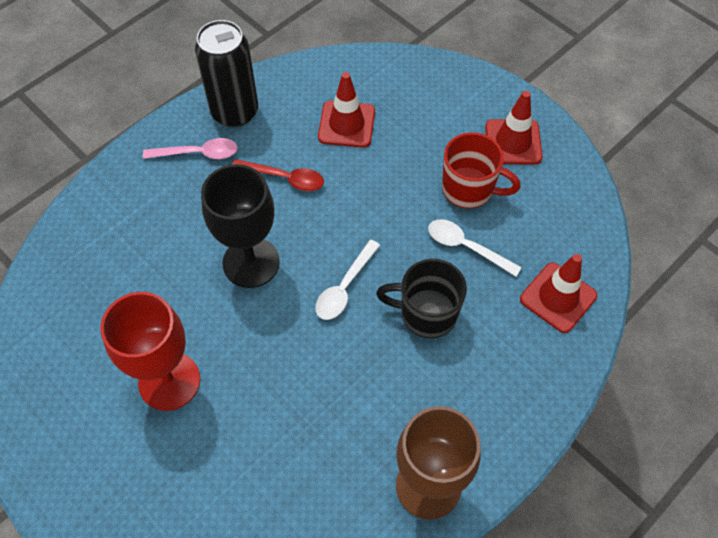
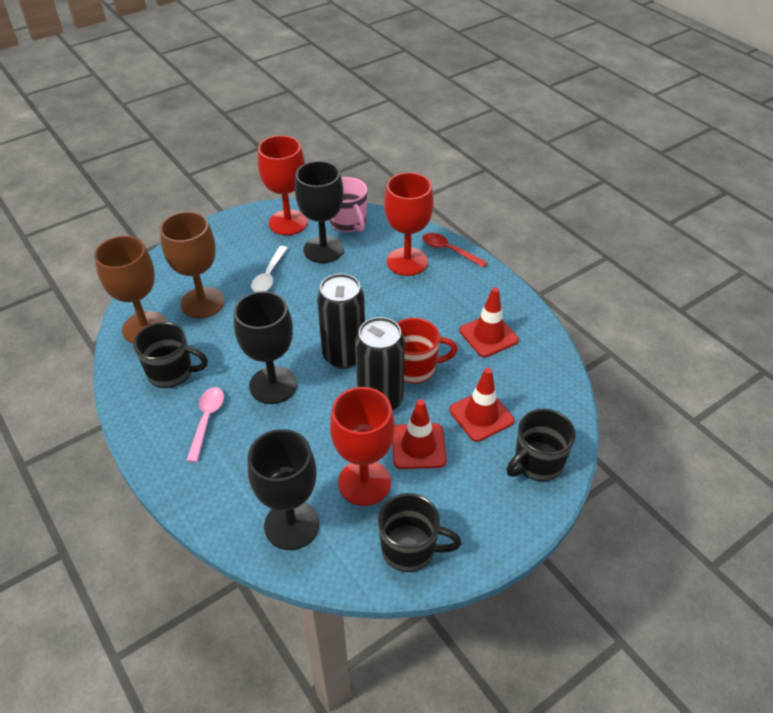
black can: [195,20,258,127] = 1 -> [317,274,365,369] [355,317,405,411] = 2
black goblet: [201,164,280,288] = 1 -> [234,291,297,404] [248,429,320,550] [295,161,344,263] = 3
black mug: [376,259,467,338] = 1 -> [134,322,208,388] [378,493,462,572] [506,409,576,481] = 3
brown goblet: [396,406,481,520] = 1 -> [94,236,167,344] [160,211,224,318] = 2
pink mug: none = 0 -> [329,177,368,232] = 1
red goblet: [100,292,200,411] = 1 -> [258,135,308,235] [330,387,395,506] [384,172,433,276] = 3
white spoon: [315,240,380,320] [428,219,522,277] = 2 -> [251,246,288,292] = 1

